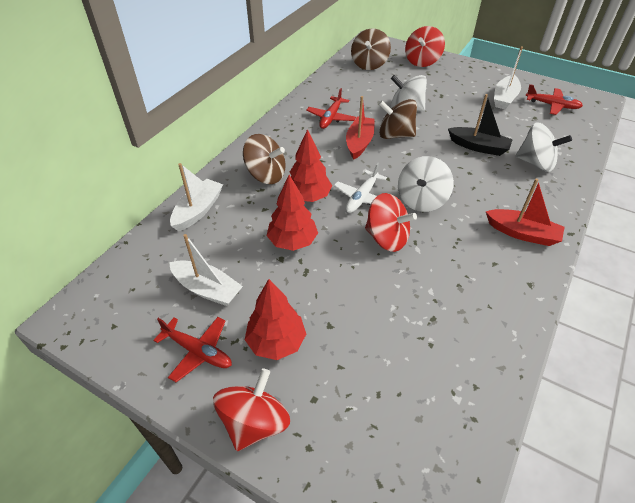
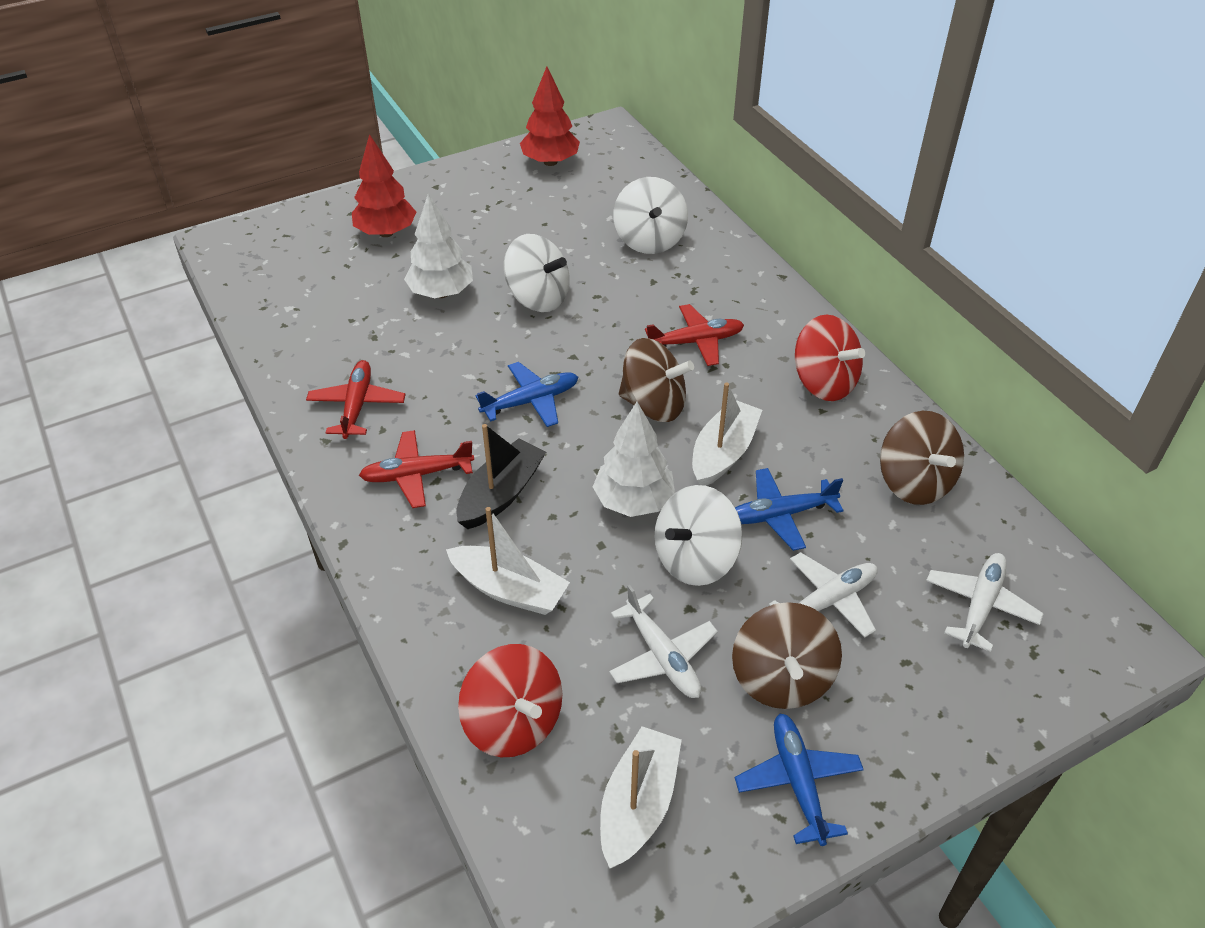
blue plane: none = 0 -> [475,362,578,427] [735,468,844,551] [735,714,864,846] = 3
red boat: [346,96,375,160] [486,179,565,246] = 2 -> none = 0
red spinning top: [213,368,290,451] [365,193,417,252] [405,26,445,67] = 3 -> [458,644,563,757] [795,315,865,401] = 2
red tree: [245,279,306,360] [266,175,318,251] [290,129,332,202] = 3 -> [352,134,416,237] [520,66,580,166] = 2
white plane: [334,163,387,213] = 1 -> [609,585,718,698] [769,552,878,637] [926,553,1044,652] = 3
white tree: none = 0 -> [404,193,473,298] [593,402,675,517] = 2

